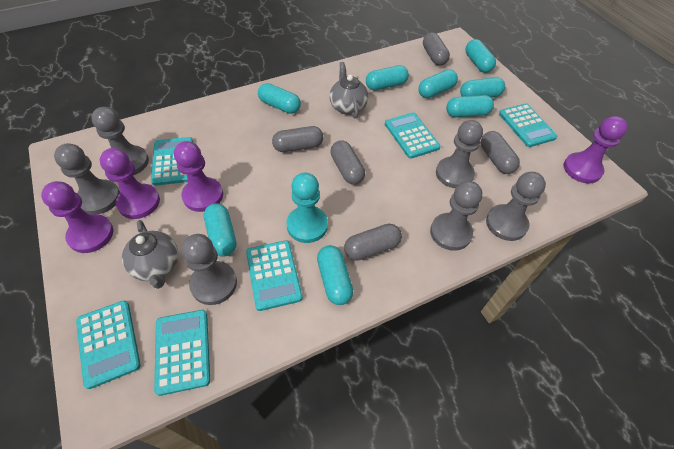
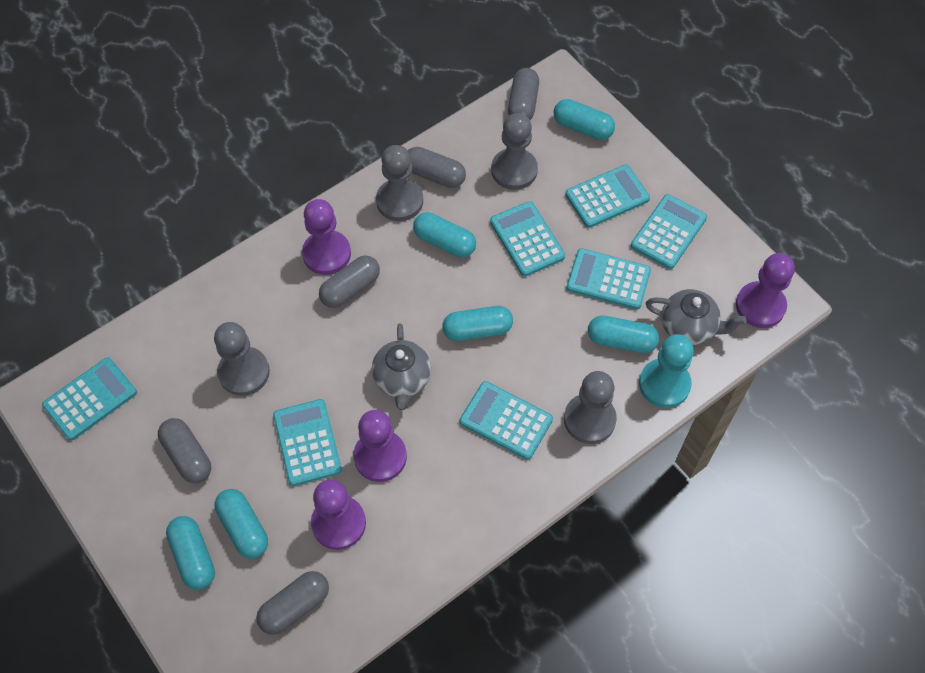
grey pawn: [54,143,120,214] [91,107,149,175] [181,234,237,305] [430,181,482,251] [436,120,483,188] [486,172,546,241] = 6 -> [214,322,270,396] [376,145,423,221] [491,113,538,190] [564,371,617,444] = 4
turquoise calculator: [76,301,141,389] [151,137,193,186] [154,310,210,396] [246,240,303,311] [385,112,440,159] [499,103,558,147] = 6 -> [42,357,137,441] [273,399,342,486] [460,381,553,460] [490,201,565,276] [565,165,650,228] [566,248,651,310] [631,194,707,269] = 7
turquoise capsule: [204,203,237,257] [258,83,301,114] [317,245,353,305] [366,65,409,90] [418,69,458,98] [446,95,494,117] [460,77,505,98] [466,39,496,73] = 8 -> [166,516,215,590] [215,489,268,559] [413,212,476,258] [442,306,513,341] [554,99,615,140] [588,316,659,353] = 6

